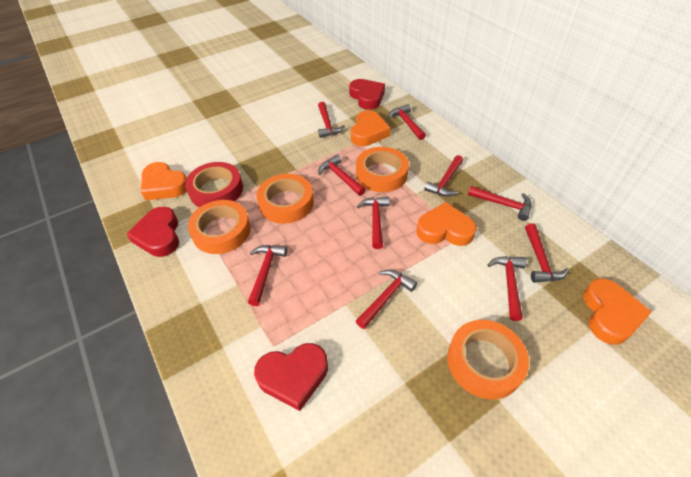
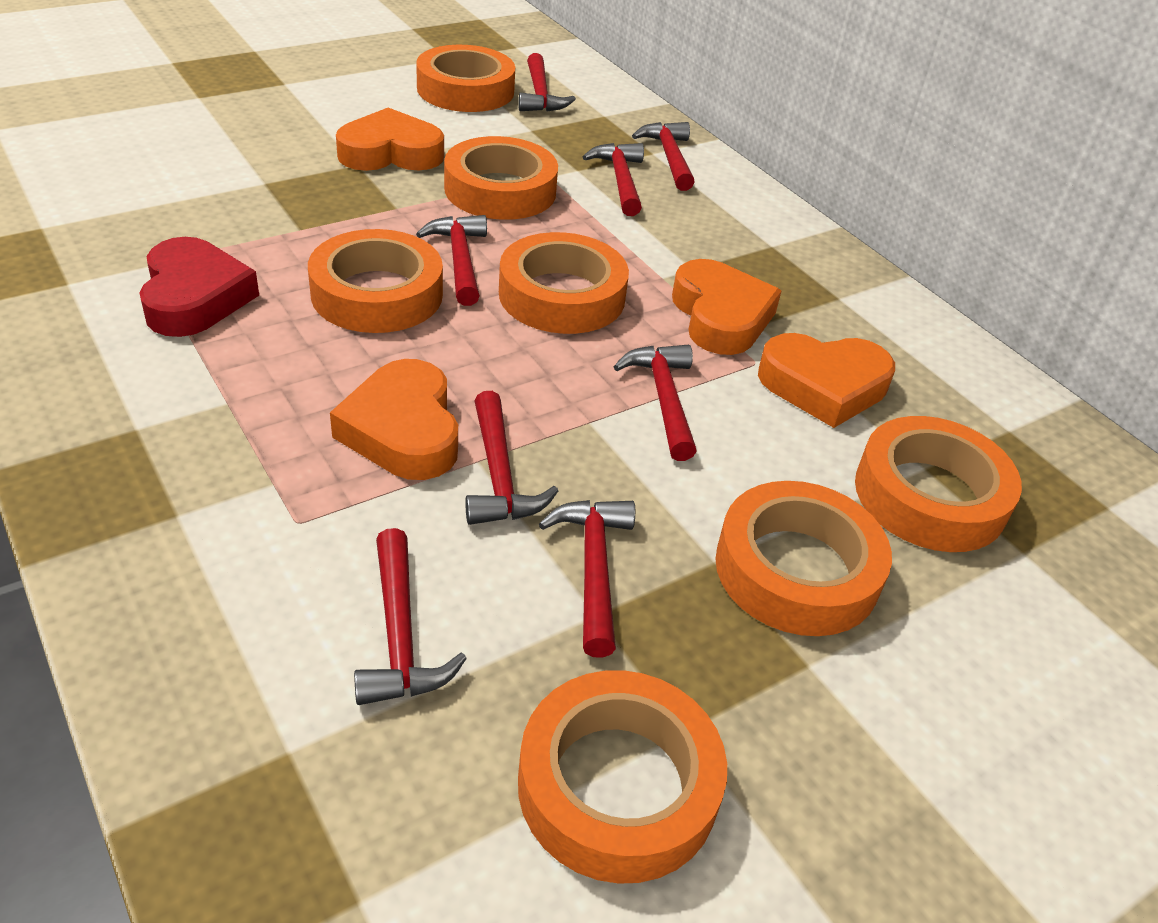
orange tape: [188,200,251,254] [256,174,314,224] [356,147,409,192] [447,320,529,400] = 4 -> [308,229,443,333] [416,45,515,112] [444,136,558,220] [499,232,629,334] [518,670,727,884] [715,481,892,636] [855,416,1022,552] = 7
red hammer: [248,245,287,306] [318,102,345,138] [318,155,366,196] [356,269,417,329] [357,197,390,249] [388,104,426,140] [424,155,463,197] [468,186,531,221] [487,256,526,321] [525,223,569,283] = 10 -> [354,528,467,705] [416,215,487,306] [465,391,558,525] [518,53,576,112] [539,500,635,658] [583,143,644,216] [614,345,697,461] [632,122,695,191] = 8
red heart: [126,207,179,257] [254,343,328,411] [349,79,385,110] = 3 -> [139,237,259,337] = 1
red tape: [185,162,243,207] = 1 -> none = 0

